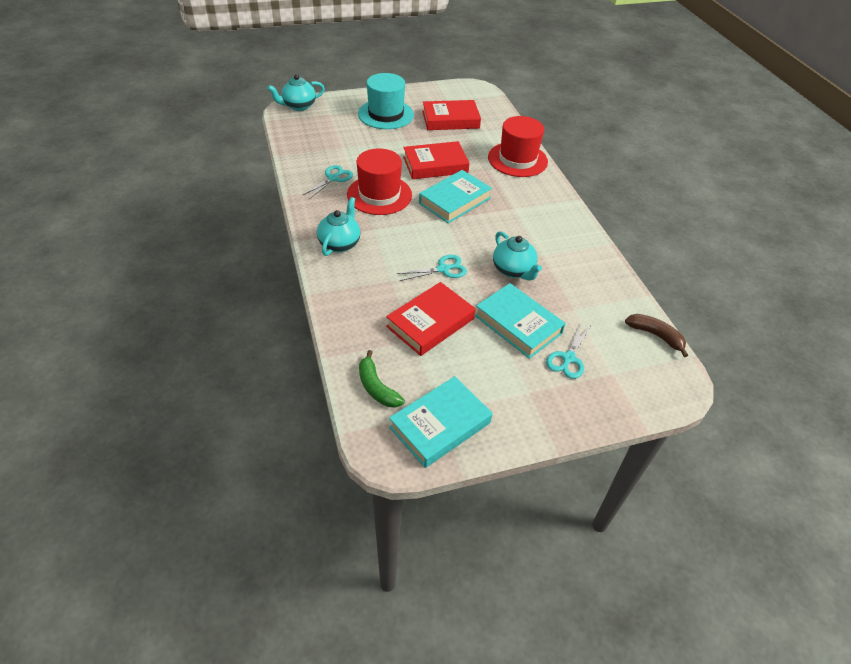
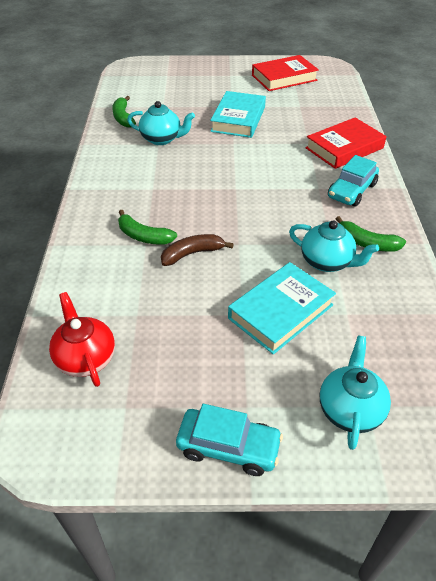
green banana: [359,350,405,407] = 1 -> [112,96,136,128] [118,210,177,245] [336,216,406,252] = 3
red book: [386,282,476,356] [403,141,470,179] [422,100,481,130] = 3 -> [252,55,319,91] [305,117,387,169] = 2
red hat: [347,148,412,215] [488,116,548,177] = 2 -> none = 0
red teapot: none = 0 -> [49,292,115,387] = 1
turquoise book: [389,376,492,468] [419,170,492,223] [475,283,566,359] = 3 -> [210,91,266,138] [228,262,336,355] = 2
turquoise car: none = 0 -> [176,404,283,476] [328,155,379,207] = 2
turquoise hat: [358,73,414,129] = 1 -> none = 0
turquoise scissors: [303,165,353,199] [397,255,467,281] [546,323,591,379] = 3 -> none = 0

